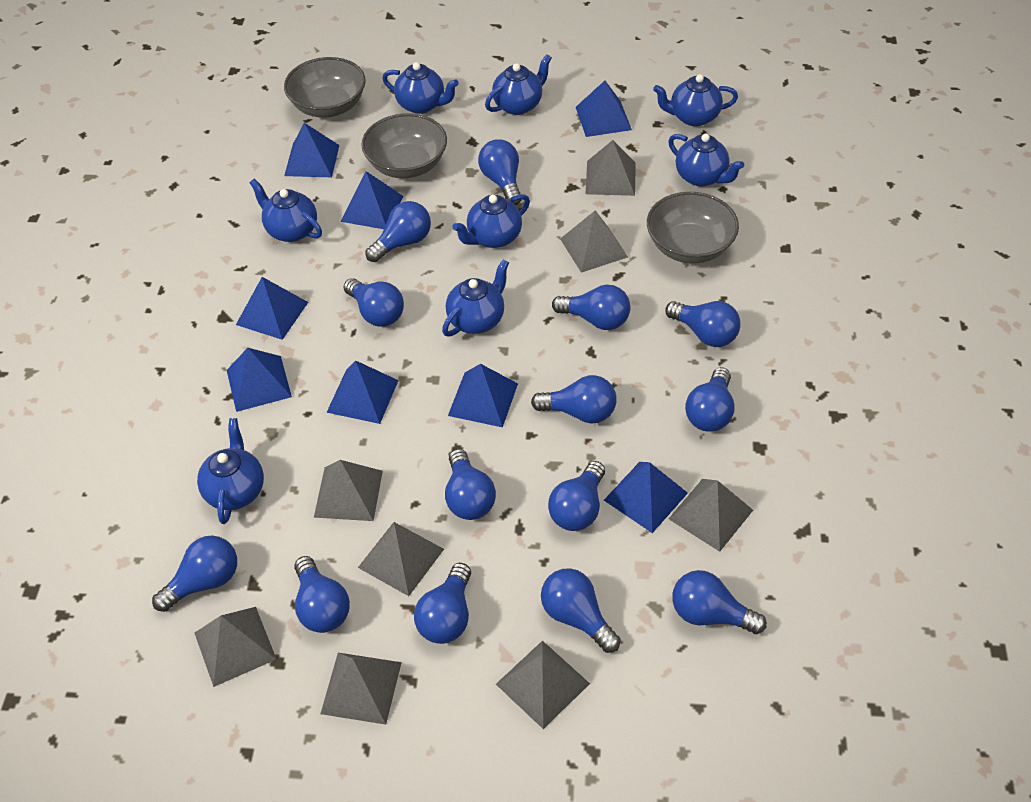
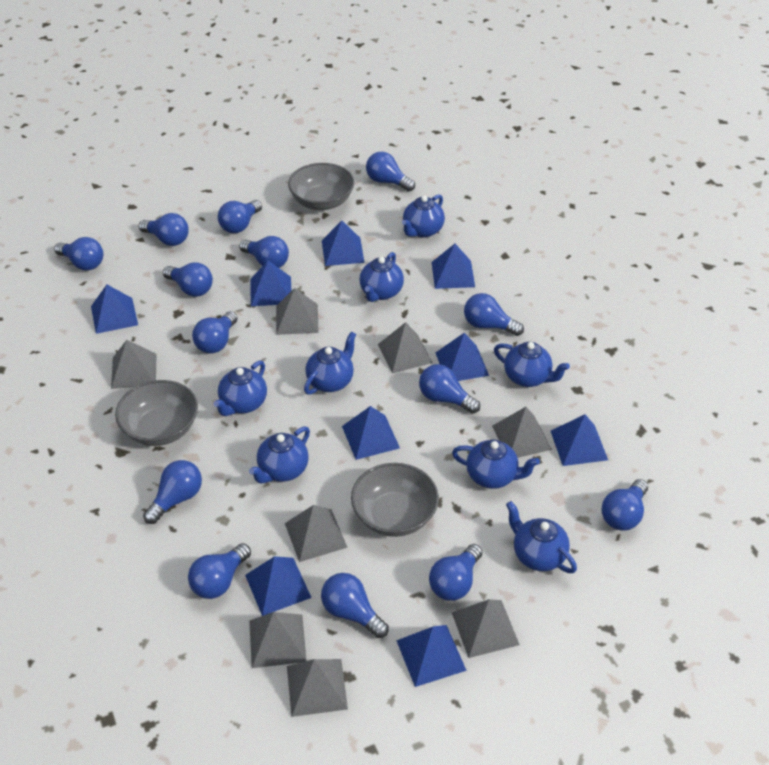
blue pyramid: [227,348,292,412] [236,277,308,340] [284,123,339,177] [326,360,399,424] [340,171,403,229] [448,364,518,427] [576,81,632,137] [604,462,688,533] = 8 -> [91,285,138,334] [245,556,312,616] [251,260,291,306] [322,221,365,266] [342,406,400,460] [396,625,467,687] [432,244,475,289] [436,333,489,381] [551,414,608,466] = 9

